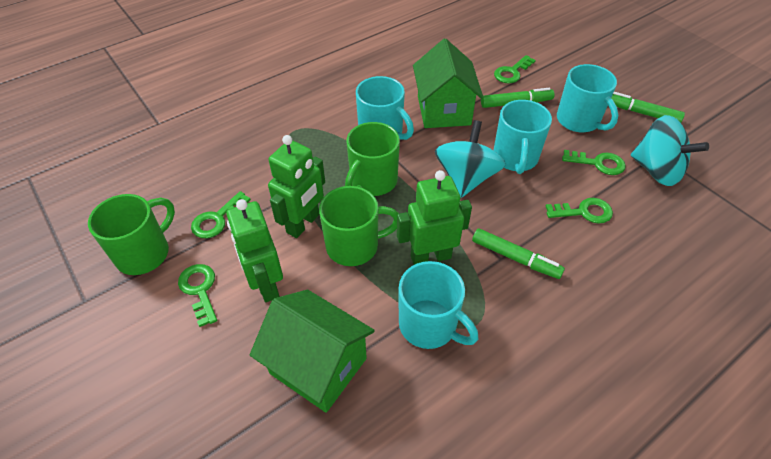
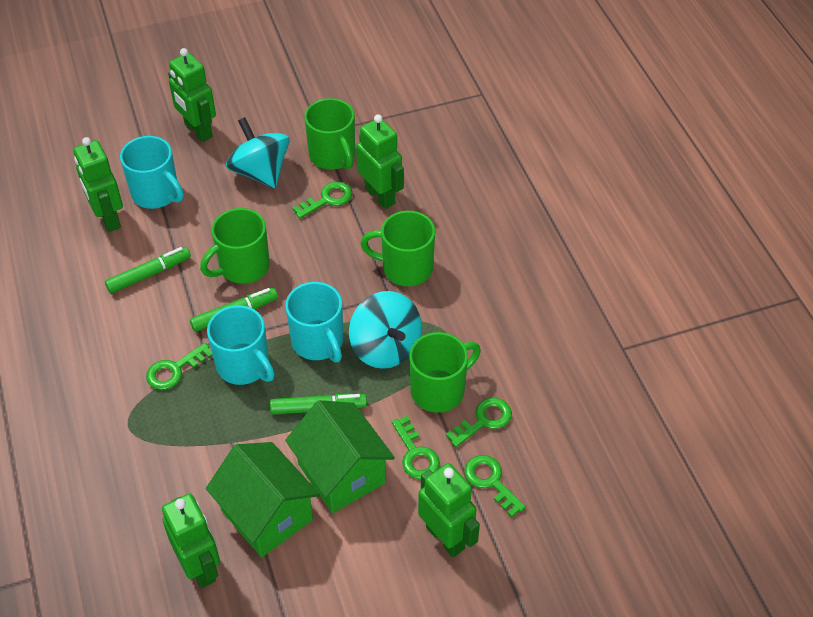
green mug: [88,194,175,275] [319,186,399,266] [345,122,400,196] = 3 -> [200,208,270,284] [304,98,355,170] [361,211,435,286] [409,332,481,413] = 4
green robot: [226,199,283,302] [268,135,325,238] [397,170,472,265] = 3 -> [73,137,123,232] [162,493,220,588] [168,48,216,142] [356,114,404,209] [418,463,480,557] = 5
turquoise mug: [356,76,414,140] [399,261,478,349] [493,100,552,174] [557,64,618,132] = 4 -> [120,136,184,209] [207,305,275,385] [285,282,343,362] = 3

